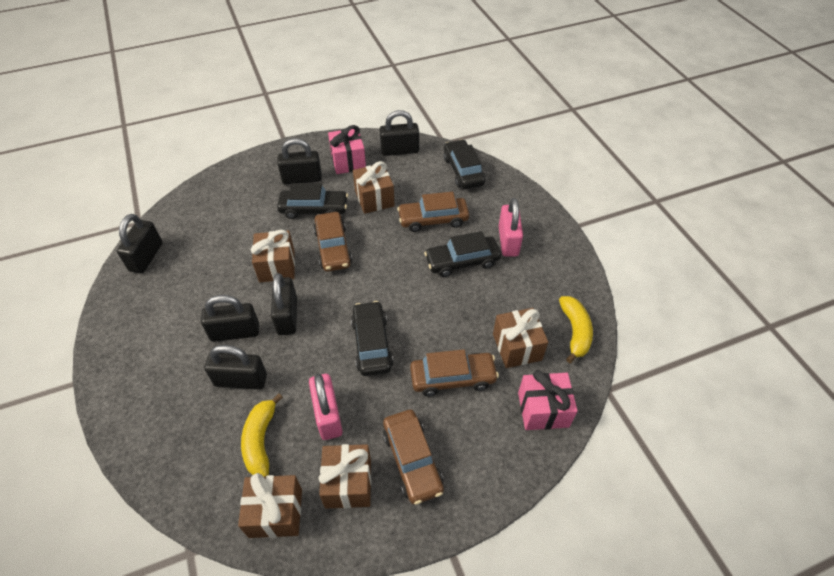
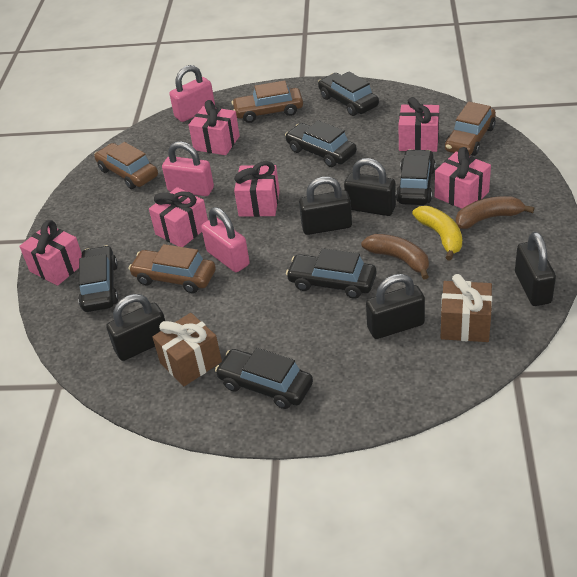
black car: [277,183,348,219] [351,301,393,376] [424,231,501,277] [444,139,485,189] = 4 -> [78,245,118,312] [215,348,313,409] [285,120,357,167] [286,248,377,299] [318,71,379,116] [396,149,436,205] = 6
black padlock: [117,214,163,273] [201,295,259,342] [205,345,267,390] [271,273,297,335] [277,138,322,184] [379,110,419,156] = 6 -> [106,294,165,361] [299,177,352,235] [344,158,396,216] [366,274,425,339] [515,232,556,306] = 5
brown banana: none = 0 -> [361,234,429,279] [456,196,534,229] = 2
brown gift: [238,473,302,538] [251,230,295,282] [318,444,371,508] [353,161,395,214] [493,308,548,368] = 5 -> [152,313,222,386] [441,274,492,342] = 2
pink gift: [328,125,366,174] [518,370,578,430] = 2 -> [20,220,82,286] [149,187,208,247] [189,100,240,155] [234,161,280,217] [398,97,439,152] [435,147,491,209] = 6
pink padlock: [309,374,343,440] [499,198,523,257] = 2 -> [162,141,214,196] [169,65,215,122] [201,207,250,272] = 3
yellow banana: [241,394,283,476] [559,296,593,363] = 2 -> [412,206,462,261] = 1

